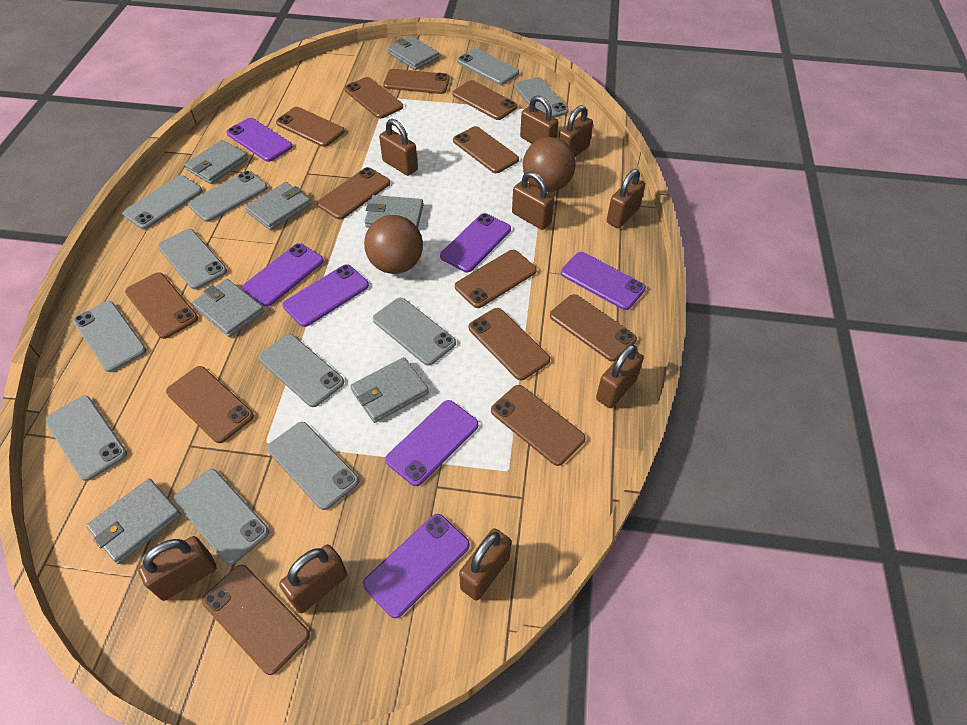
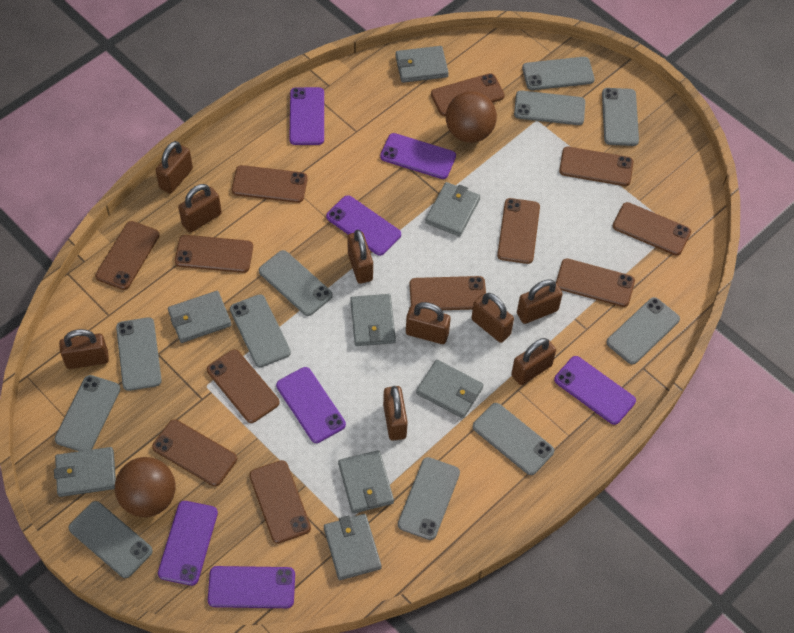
brown phone: [125,272,198,339] [166,366,254,443] [202,565,310,675] [276,107,345,147] [317,167,390,220] [344,77,403,119] [383,69,450,94] [452,80,517,120] [453,126,519,173] [455,250,537,308] [469,308,550,380] [491,385,586,466] [550,294,637,362] = 13 -> [95,221,160,290] [152,419,237,486] [175,235,253,273] [207,349,280,423] [232,165,308,203] [249,460,311,544] [409,276,486,310] [431,73,505,116] [497,198,540,264] [556,258,635,307] [559,147,634,186] [613,202,691,256] = 12
grey wallet: [86,478,181,564] [185,140,248,184] [192,279,264,337] [245,182,311,230] [350,357,429,423] [365,195,423,228] [388,36,439,70] = 7 -> [54,447,116,497] [168,291,232,343] [324,514,381,580] [338,450,394,514] [350,294,396,346] [395,46,449,83] [416,360,484,419] [425,182,480,237] = 8

